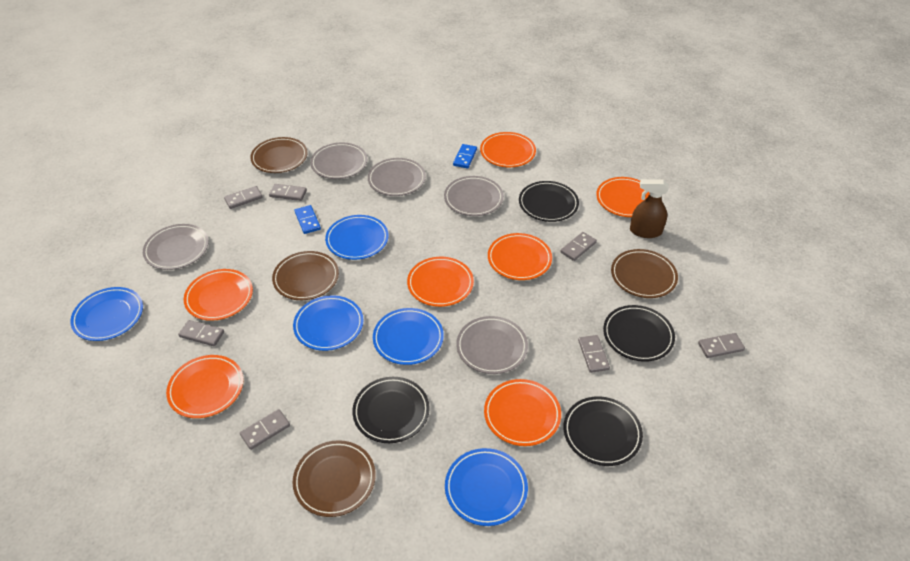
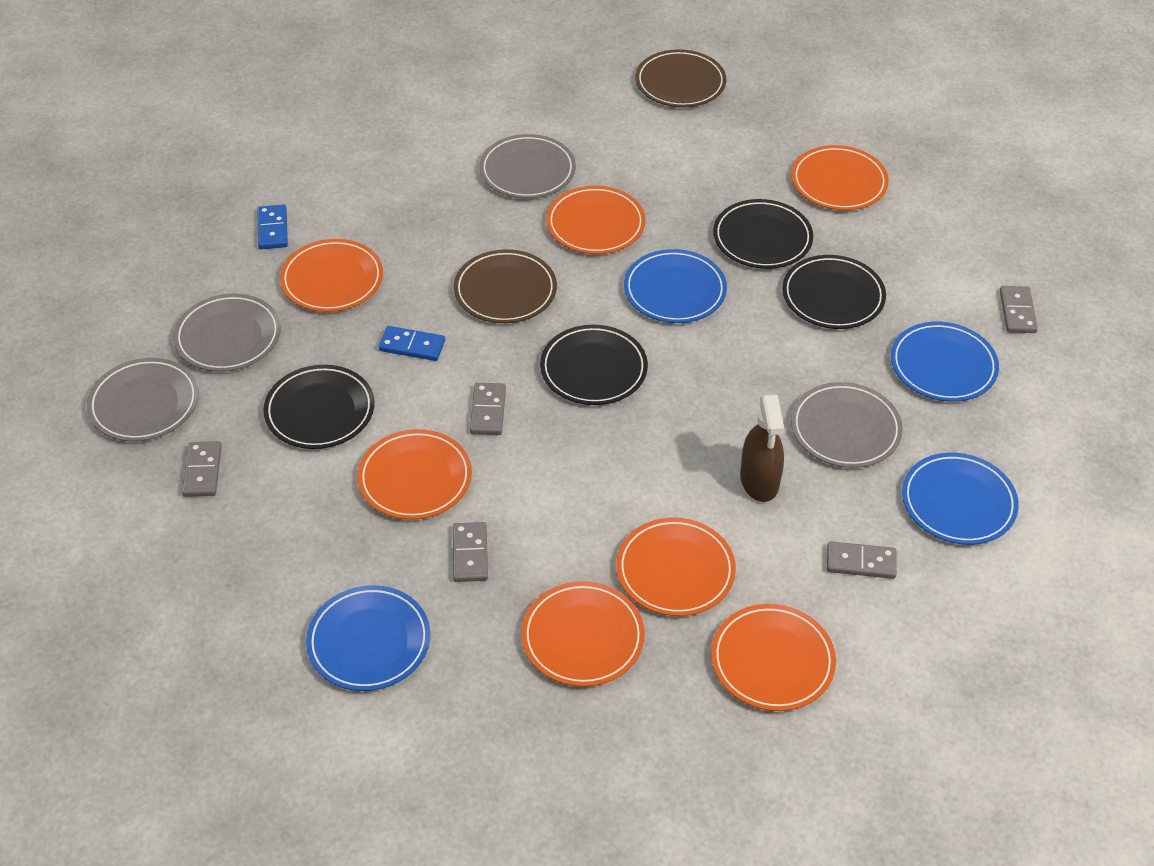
blue plate: [70,287,143,341] [293,295,364,351] [325,215,389,260] [373,308,444,365] [445,448,528,526] = 5 -> [306,585,430,691] [624,249,727,323] [891,322,999,402] [902,453,1019,545] = 4
brown plate: [250,137,307,173] [272,251,339,300] [293,440,376,517] [611,249,678,298] = 4 -> [454,249,557,323] [635,49,726,107] = 2
grey domino: [178,320,224,346] [224,186,263,209] [240,409,290,450] [269,184,307,201] [560,232,597,261] [578,335,610,373] [698,333,745,358] = 7 -> [182,441,222,497] [453,522,488,582] [470,383,506,435] [827,541,897,579] [1000,286,1038,333] = 5
grey plate: [143,224,209,270] [310,143,367,179] [368,158,426,196] [444,176,504,216] [456,316,528,374] = 5 -> [87,358,199,441] [173,294,281,372] [480,134,576,199] [791,382,903,468] = 4

